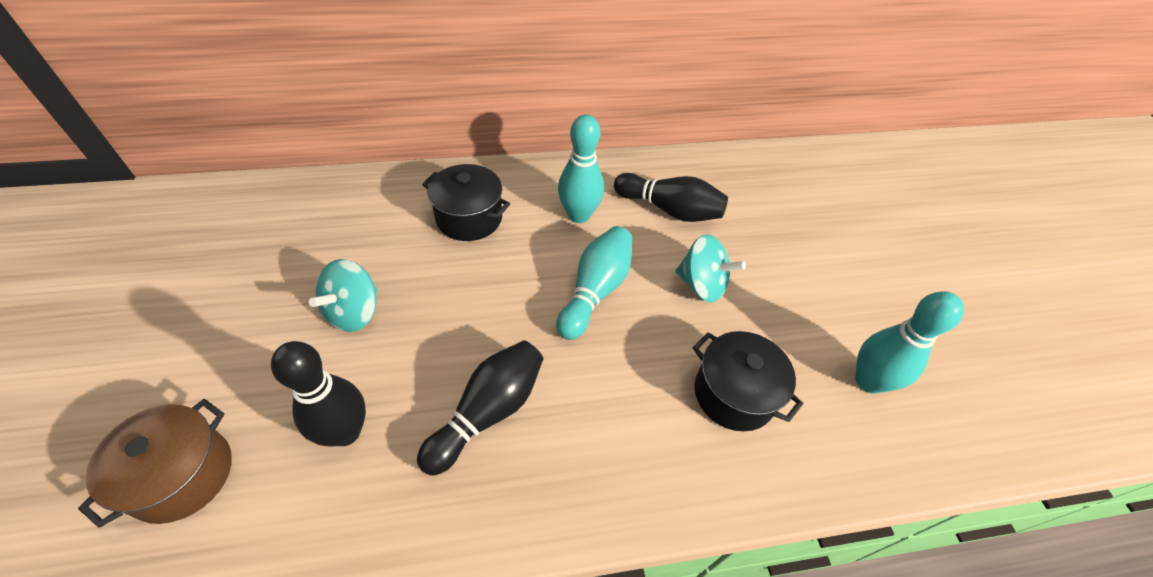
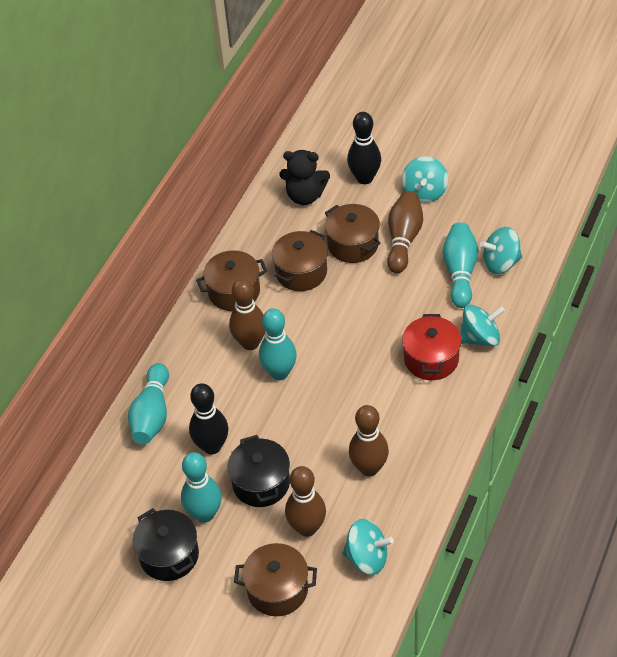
black bowling pin: [271,341,366,447] [417,340,544,476] [614,173,728,222] = 3 -> [189,383,228,454] [347,112,381,184] = 2
black teddy bear: none = 0 -> [279,150,330,205] = 1
brown bowling pin: none = 0 -> [229,278,266,350] [285,466,326,537] [349,405,389,476] [387,191,423,273] = 4
brown pot: [78,399,232,528] = 1 -> [196,250,267,311] [234,543,317,616] [272,230,328,291] [325,204,380,263] = 4
red pot: none = 0 -> [402,314,462,380] = 1
turquoise bowling pin: [556,226,632,340] [558,114,604,223] [855,291,964,393] = 3 -> [128,363,169,444] [181,452,222,523] [259,308,297,380] [443,222,479,308] = 4
turquoise spinning top: [309,259,377,332] [675,234,746,302] = 2 -> [342,519,394,575] [402,156,448,203] [460,304,505,347] [480,227,522,274] = 4

